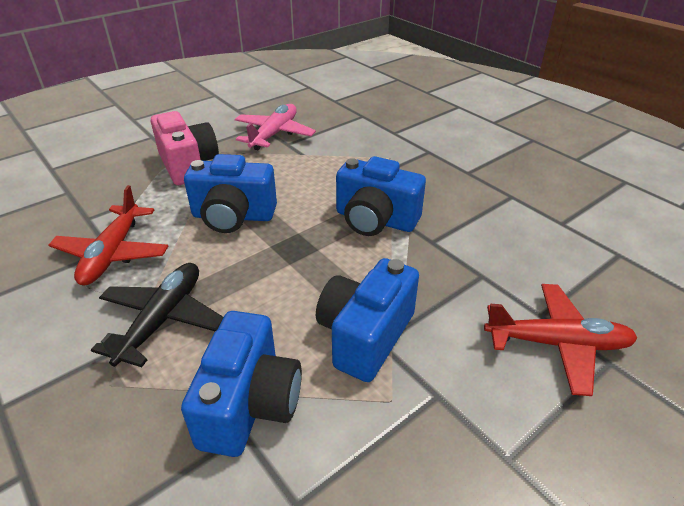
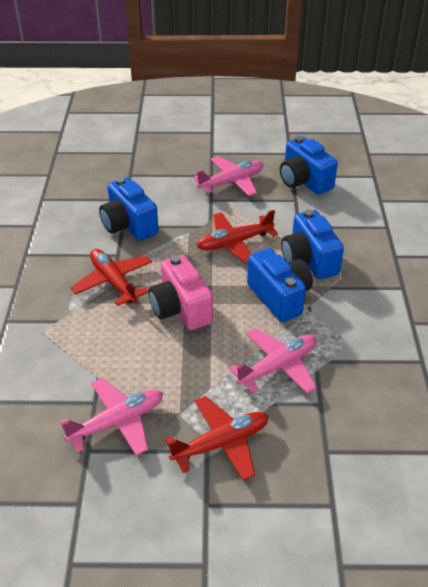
black plane: [91,263,223,367] = 1 -> none = 0
pink plane: [235,104,316,150] = 1 -> [61,378,163,456] [193,156,263,196] [229,328,317,393] = 3
red plane: [49,185,168,285] [484,284,638,396] = 2 -> [71,249,152,306] [165,396,269,481] [197,210,278,263] = 3

